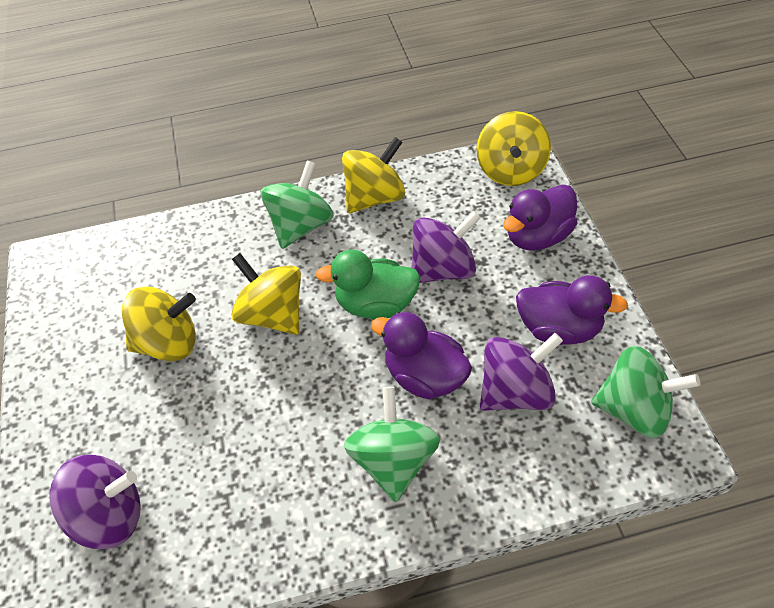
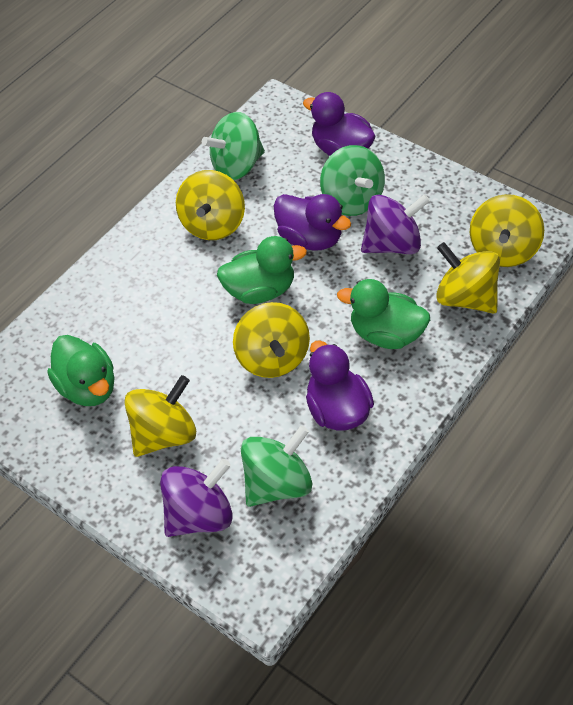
green duck: [315,249,421,319] = 1 -> [47,335,115,406] [217,236,307,304] [337,279,430,349] = 3
purple spinning top: [49,455,141,549] [411,211,481,283] [480,333,563,411] = 3 -> [160,459,233,537] [361,194,430,254] = 2
yellow spinning top: [122,287,196,361] [231,253,301,335] [342,137,405,213] [476,111,551,186] = 4 -> [125,375,196,457] [176,170,245,240] [233,302,310,378] [436,242,500,314] [470,194,544,267] = 5

